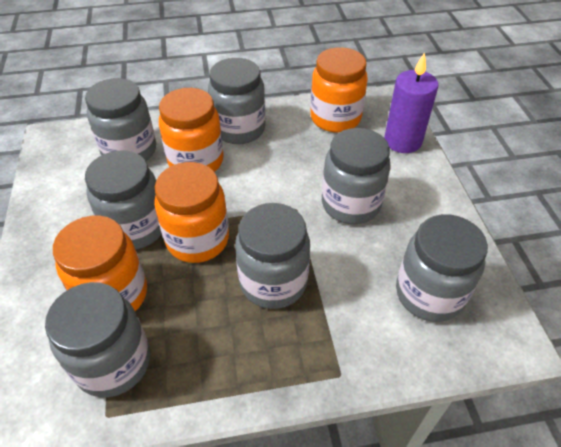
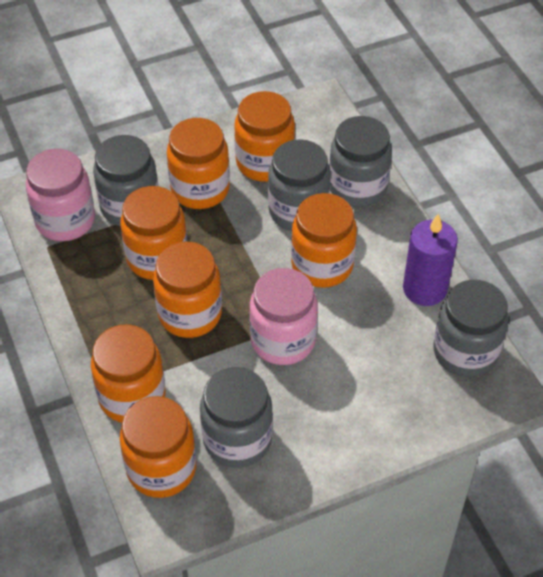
grey jar: [45,282,150,397] [85,78,156,161] [85,150,162,249] [208,58,266,144] [235,203,310,309] [322,128,391,224] [396,214,488,322] = 7 -> [93,135,158,226] [200,367,273,468] [268,139,331,231] [329,116,392,207] [433,280,509,377] = 5
orange jar: [53,216,147,311] [154,162,229,263] [159,88,224,172] [310,47,368,133] = 4 -> [91,324,166,423] [120,186,187,280] [120,396,196,498] [153,242,222,338] [167,118,230,209] [234,91,295,182] [291,193,357,288] = 7
pink jar: none = 0 -> [26,149,95,241] [249,268,318,365] = 2

